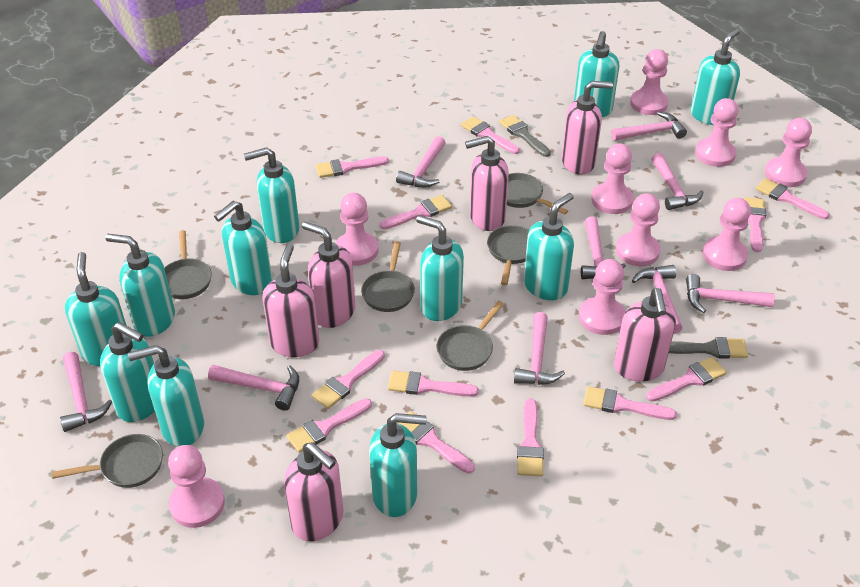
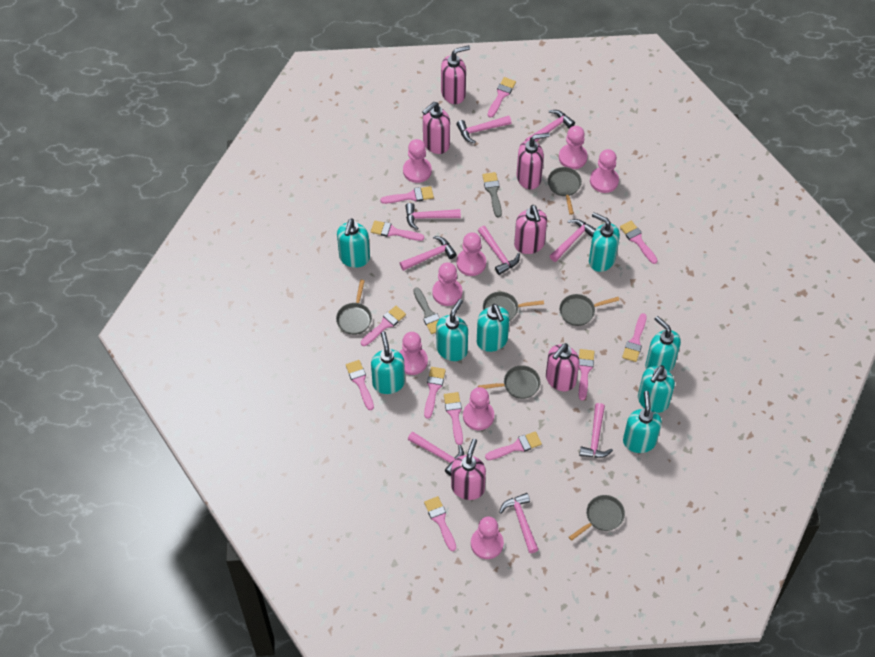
pink pawn: [168,445,225,528] [336,193,378,266] [579,259,626,335] [591,143,634,214] [616,193,660,266] [630,49,668,115] [695,98,738,167] [702,198,751,271] [765,118,812,187] = 9 -> [400,332,428,375] [403,139,432,183] [432,262,462,306] [457,232,486,276] [463,387,494,430] [471,517,504,559] [559,126,588,169] [590,149,619,193] = 8
turquoise soap dispenser: [65,252,127,366] [100,322,155,422] [105,234,175,337] [128,345,204,447] [214,201,272,295] [244,147,299,243] [369,413,426,517] [416,215,464,321] [524,193,574,300] [574,31,619,117] [690,29,740,125] = 11 -> [337,218,370,268] [371,332,405,394] [436,299,468,361] [477,304,510,352] [589,212,620,272] [623,391,662,453] [638,365,675,413] [645,316,681,372] = 8

